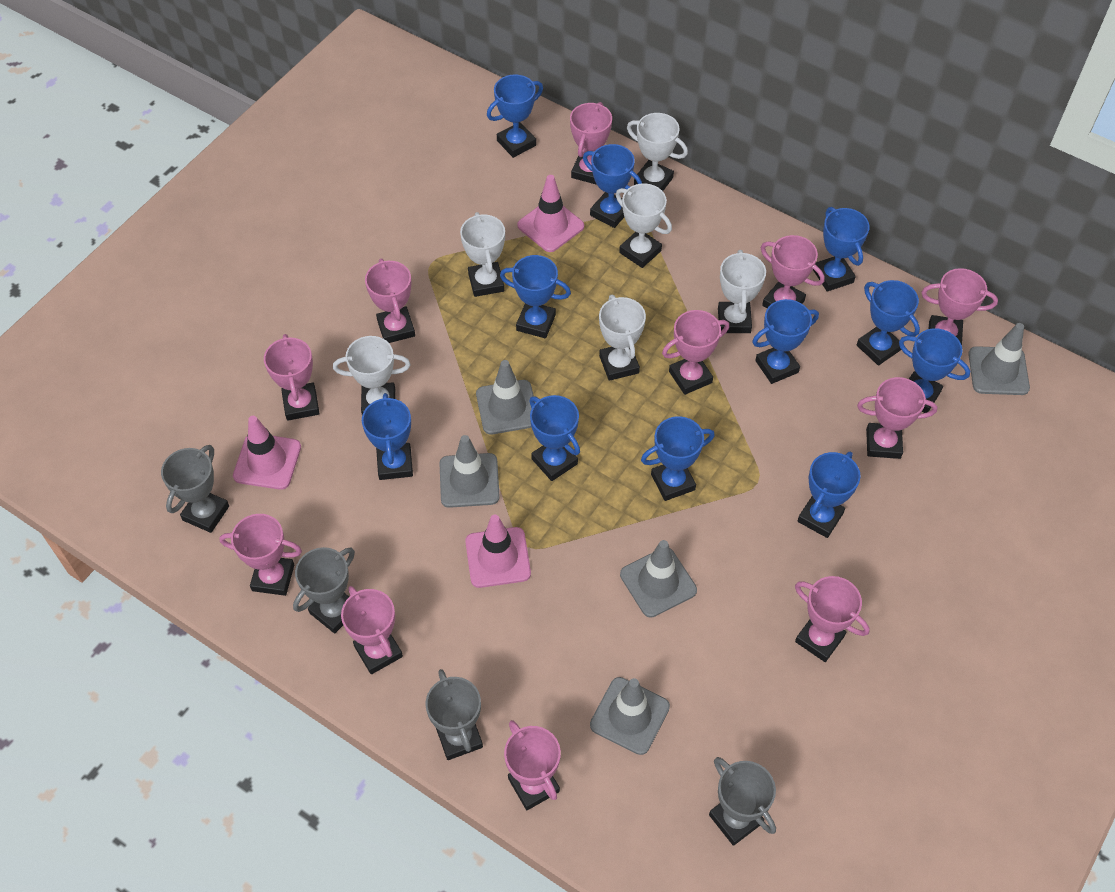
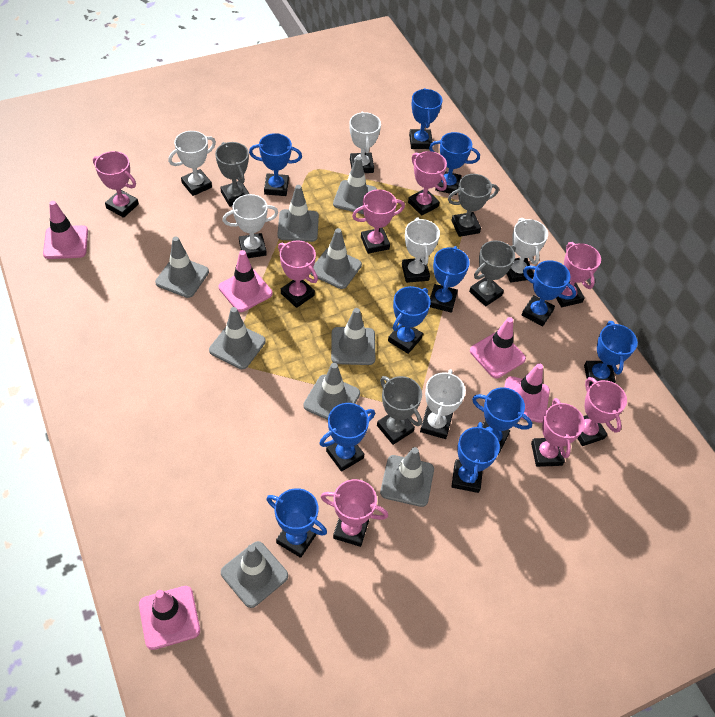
grey traffic cone: [439,435,500,508] [476,360,535,434] [590,677,670,755] [620,540,697,618] [968,323,1030,395] = 5 -> [155,236,209,298] [209,307,266,369] [221,541,288,608] [277,185,319,242] [304,363,360,420] [311,228,362,289] [331,308,375,365] [333,156,377,214] [380,447,434,507] = 9
pink traffic cone: [233,416,301,490] [465,515,531,588] [517,175,584,252] = 3 -> [43,201,88,259] [139,586,200,650] [219,250,273,312] [470,317,526,378] [504,363,550,423] = 5
pink trophy: [219,514,302,596] [264,334,320,421] [341,586,403,674] [365,258,415,343] [504,720,561,810] [570,102,612,185] [662,310,729,395] [761,235,825,308] [795,576,870,662] [857,377,937,459] [921,268,998,345] = 11 -> [93,151,139,218] [278,240,318,308] [321,479,388,547] [352,189,405,254] [408,151,447,216] [531,398,585,467] [556,242,601,307] [577,377,627,446] = 8

